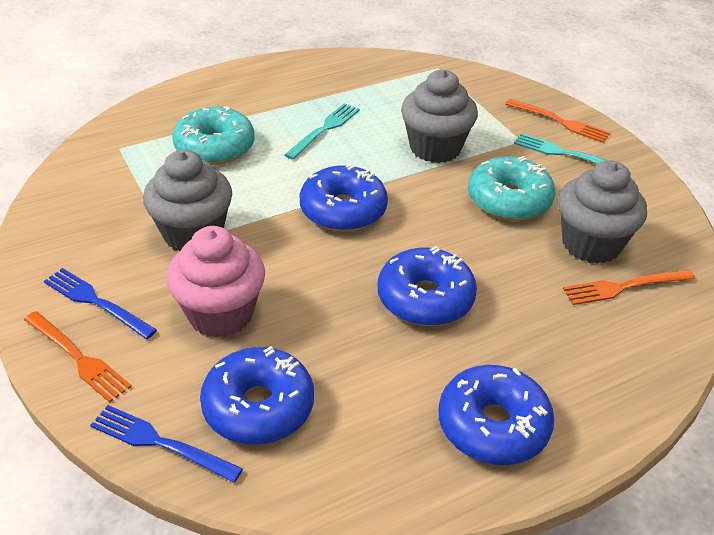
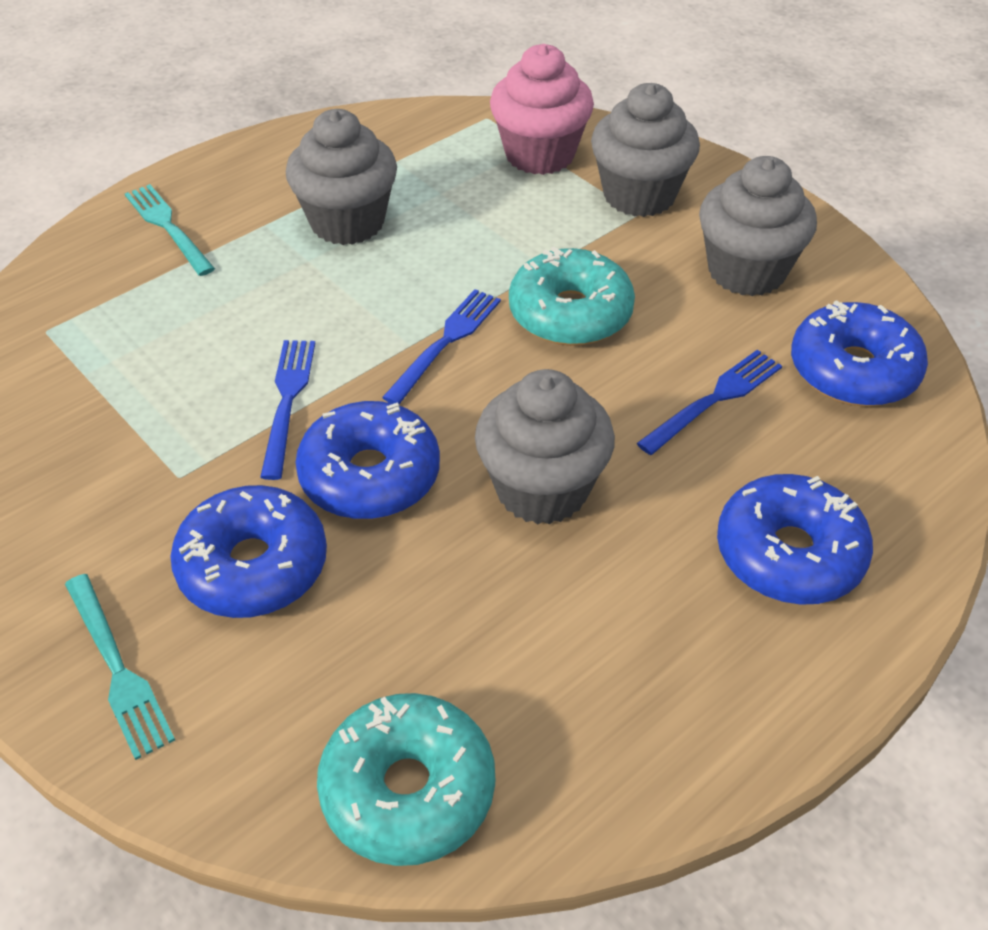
blue fork: [44,268,157,339] [90,405,243,483] = 2 -> [260,340,315,480] [382,289,501,404] [637,350,782,455] = 3
grey cupcake: [143,150,232,251] [401,69,478,163] [558,160,647,263] = 3 -> [286,109,397,245] [475,369,615,525] [591,83,700,217] [699,156,817,296] = 4
orange fork: [24,311,132,403] [505,99,611,143] [563,269,695,305] = 3 -> none = 0

